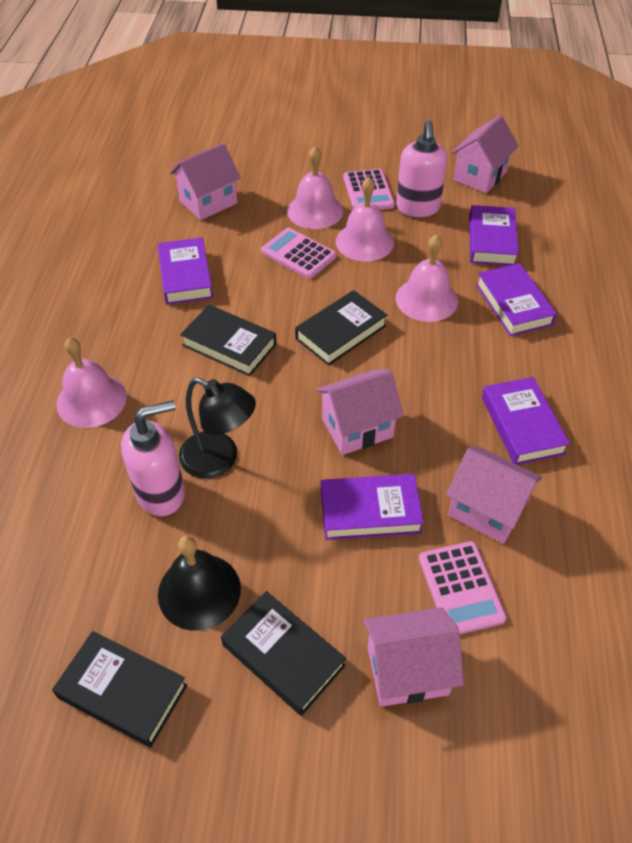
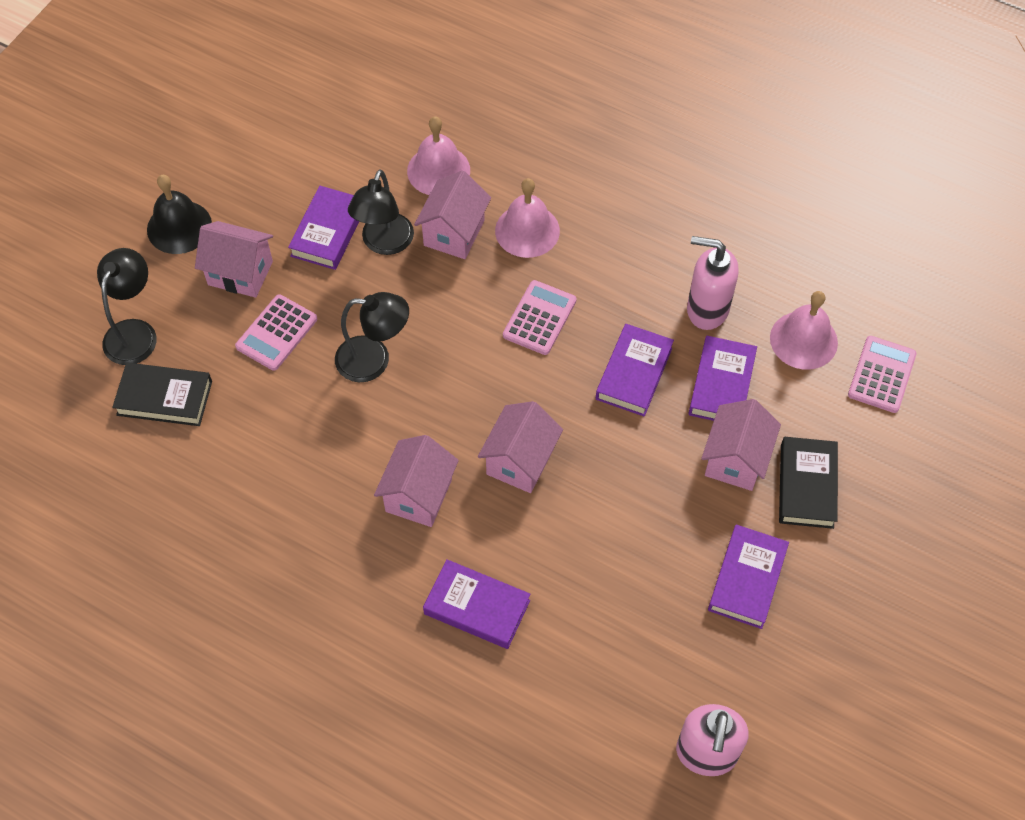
black book: [52,631,188,747] [180,305,277,376] [221,591,346,716] [295,290,387,366] = 4 -> [112,363,212,426] [779,437,838,529] = 2
black lamp: [179,378,256,479] = 1 -> [97,248,157,365] [335,292,409,382] [348,169,414,255] = 3
pink bell: [56,337,127,428] [287,146,343,229] [336,177,394,262] [396,234,458,322] = 4 -> [407,116,470,195] [495,178,560,258] [770,291,838,370] = 3

